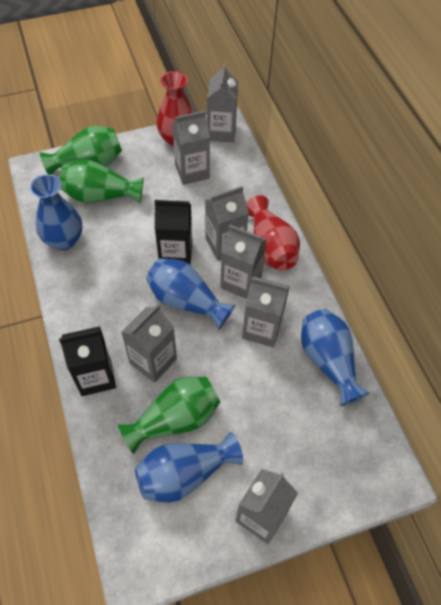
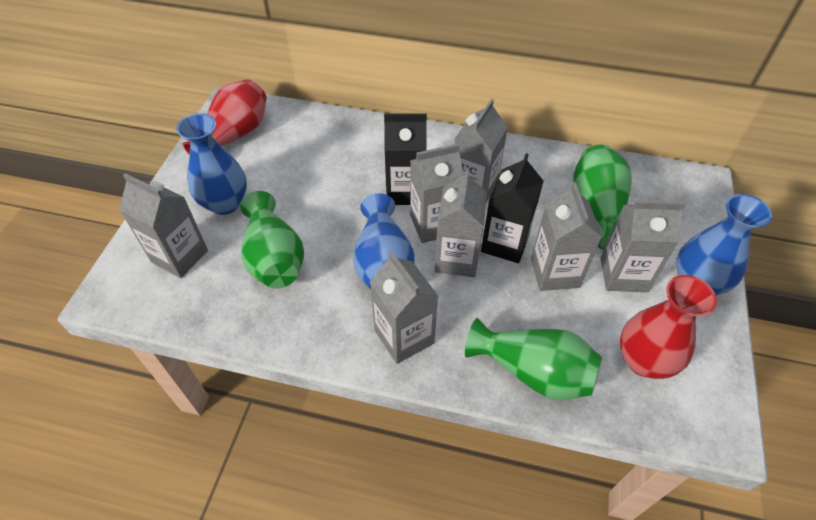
blue vase: [30,174,82,250] [135,432,243,503] [146,258,235,330] [301,309,369,406] = 4 -> [176,113,247,215] [353,193,414,290] [676,194,772,295] = 3

